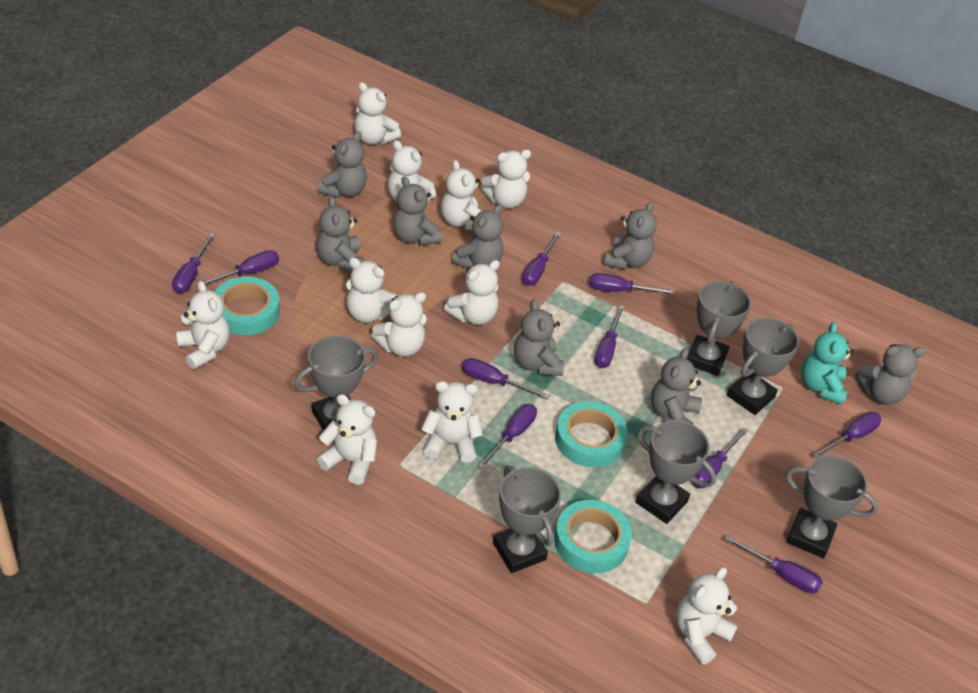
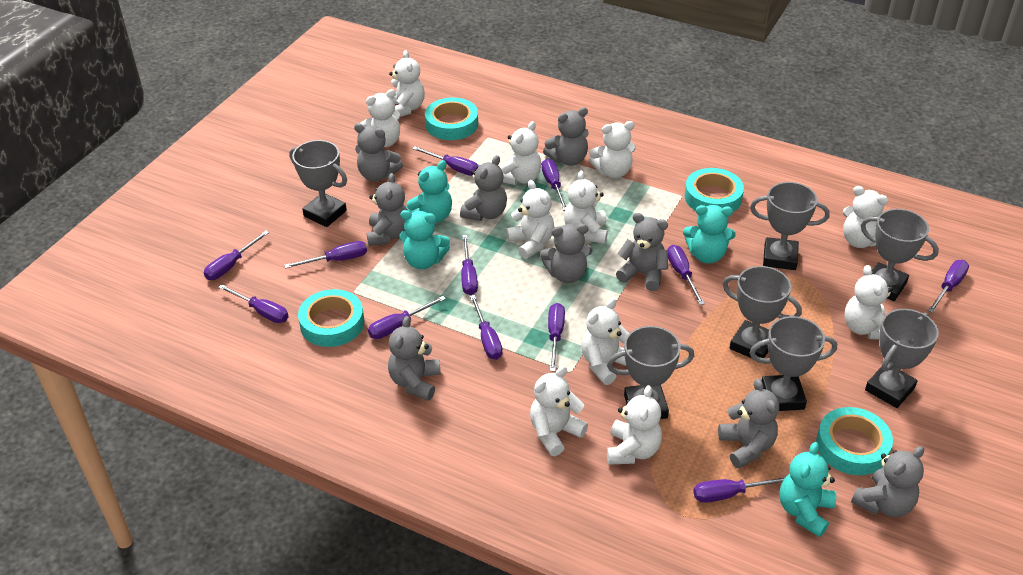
grey teddy bear: [316,196,364,271] [318,132,367,198] [393,176,442,246] [451,205,504,268] [514,299,564,376] [604,202,657,269] [651,348,702,424] [855,344,925,405] = 8 -> [354,123,403,181] [367,173,407,246] [388,316,440,401] [460,155,507,221] [540,224,592,283] [543,107,589,166] [616,213,668,291] [718,379,779,468] [851,446,924,517] = 9
grey trophy: [294,335,378,431] [493,466,561,573] [636,420,716,524] [687,281,751,376] [727,318,799,415] [785,455,878,558] = 6 -> [289,140,347,227] [607,326,694,419] [723,266,802,358] [749,316,837,411] [750,182,830,270] [861,209,939,301] [865,309,939,408] = 7
purple screwdriver: [172,233,215,293] [204,250,279,285] [462,358,550,399] [478,404,537,469] [522,232,562,286] [590,273,675,294] [594,305,624,368] [692,427,748,488] [725,535,823,593] [813,412,881,458] = 10 -> [204,231,269,280] [218,284,289,323] [284,241,367,268] [368,296,446,339] [412,146,479,176] [461,235,478,295] [470,295,503,360] [541,159,567,210] [548,303,565,371] [667,245,705,305] [693,477,785,503] [928,260,969,313] = 12
turquoise tape: [215,277,280,335] [554,500,632,574] [555,401,627,467] = 3 -> [298,289,364,347] [425,97,478,140] [684,168,744,212] [816,407,893,475] = 4
turquoise teddy bear: [801,322,854,405] = 1 -> [399,210,450,269] [406,160,452,223] [683,205,736,264] [779,442,836,537] = 4

